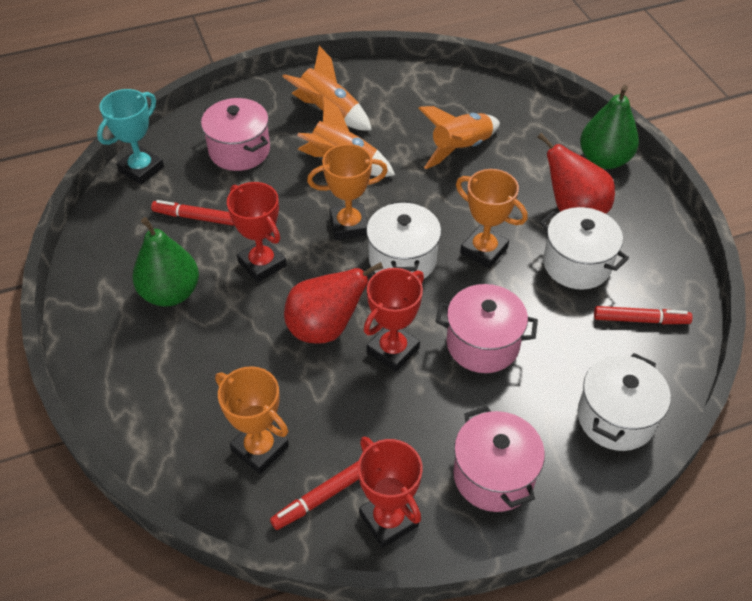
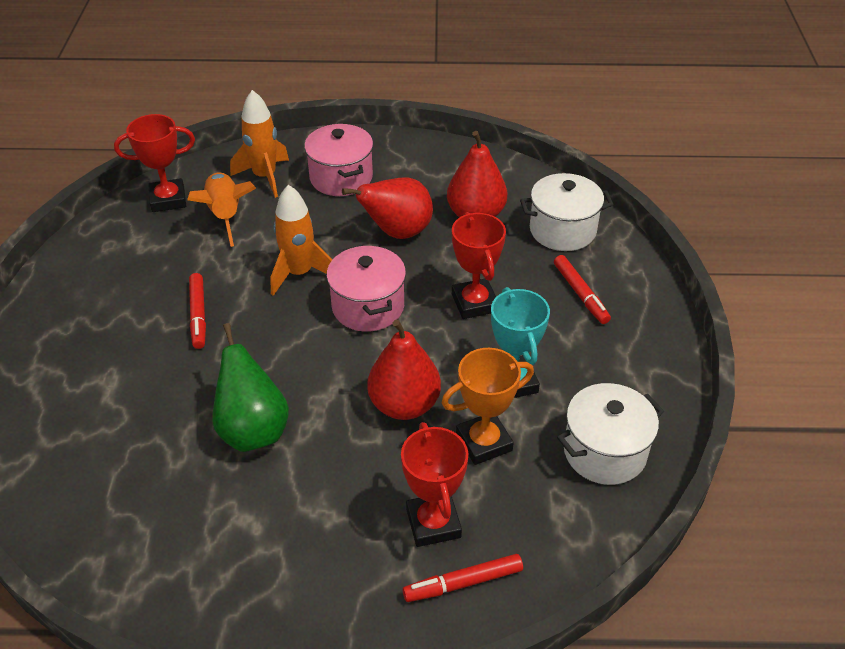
green pear: [132,217,199,307] [580,85,639,169] = 2 -> [212,323,289,452] = 1
orange trophy: [215,366,289,474] [307,144,388,240] [456,169,528,269] = 3 -> [441,348,534,465] = 1
pink pot: [201,98,270,171] [435,284,538,373] [453,406,545,512] = 3 -> [304,124,373,196] [326,245,406,332] = 2
red pear: [284,262,383,344] [537,133,615,214] = 2 -> [342,177,433,239] [367,320,441,420] [447,131,507,218] = 3
white pot: [366,201,441,279] [540,207,629,290] [577,353,671,451] = 3 -> [520,173,614,251] [557,383,664,485] = 2

